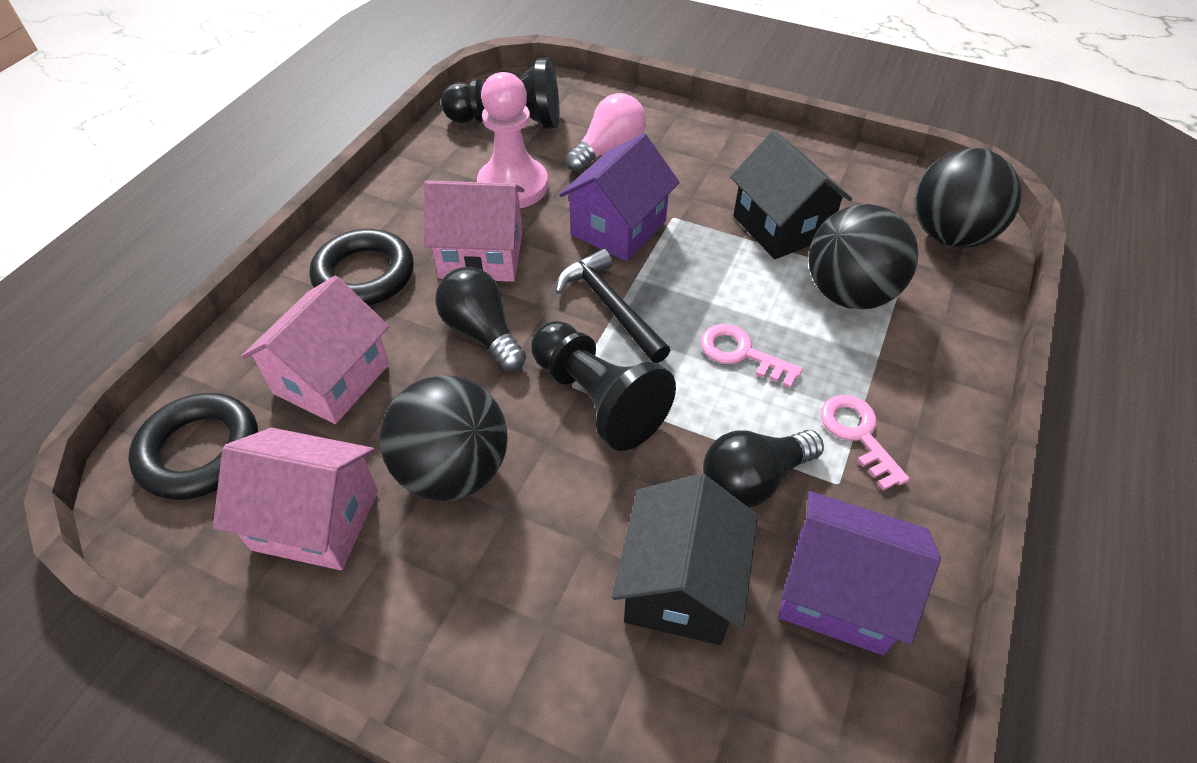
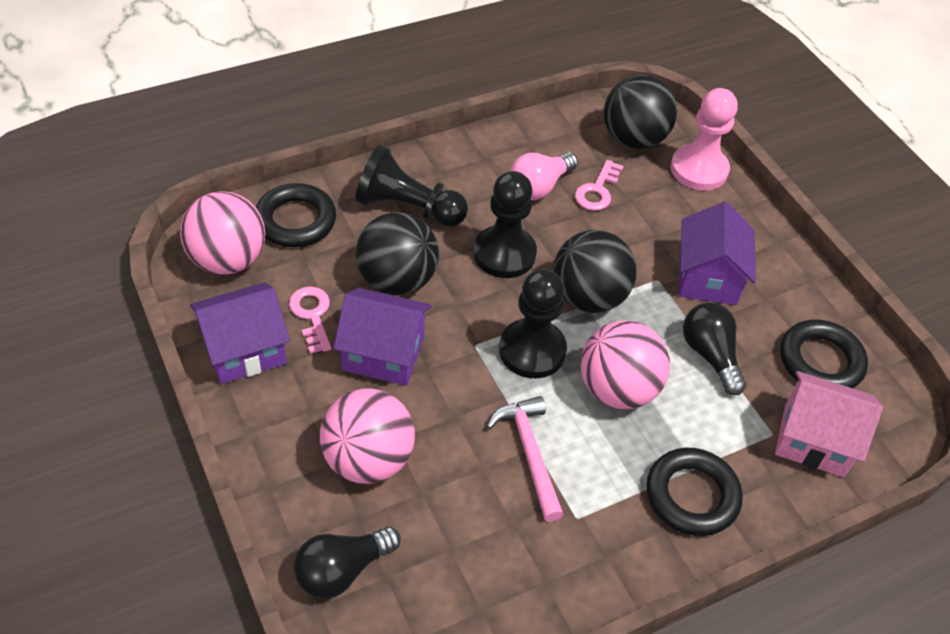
black hammer: [556,248,670,363] = 1 -> none = 0
black house: [612,473,758,645] [730,131,852,259] = 2 -> none = 0
black pawn: [441,57,559,129] [531,321,676,451] = 2 -> [356,144,468,227] [474,171,537,278] [499,269,567,378] = 3
black ring: [128,393,258,500] [310,229,414,306] = 2 -> [256,183,336,247] [646,448,742,536] [780,319,868,388] = 3
pink ball: none = 0 -> [180,191,265,275] [320,389,415,484] [581,321,670,409] = 3
pink hammer: none = 0 -> [487,396,564,522] = 1
pink house: [213,428,378,570] [241,276,389,424] [423,181,525,282] = 3 -> [775,371,883,477] = 1
purple house: [559,133,680,261] [778,491,941,655] = 2 -> [190,282,290,384] [333,288,431,386] [679,201,756,305] = 3

